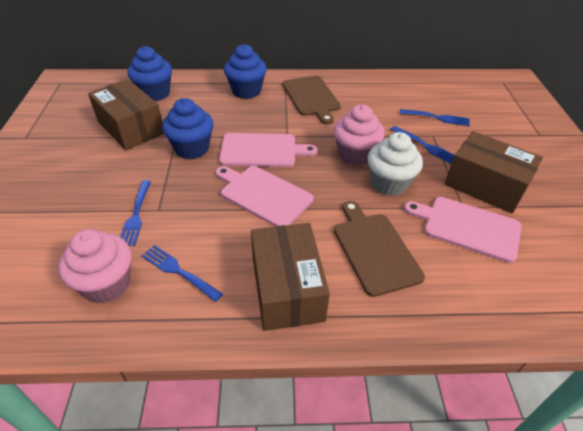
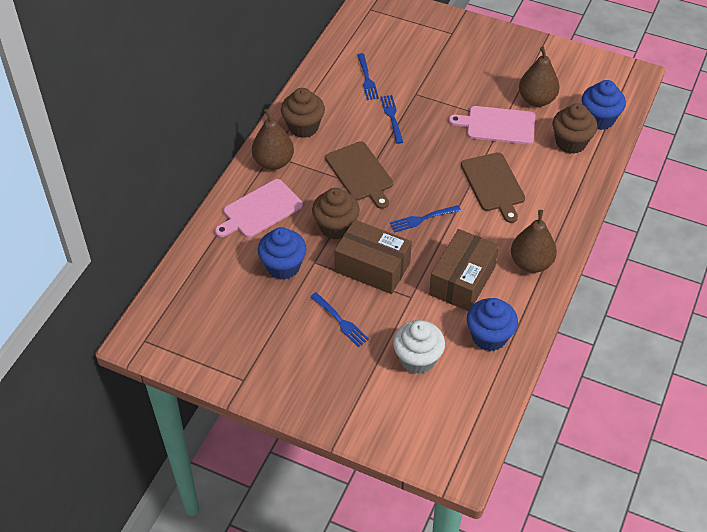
brown box: [88,79,164,150] [251,223,330,331] [444,131,543,214] = 3 -> [334,220,412,294] [429,229,499,311] = 2
brown cupcake: none = 0 -> [281,88,325,138] [312,188,360,240] [553,103,597,154] = 3
brown pear: none = 0 -> [252,109,294,170] [511,210,557,273] [519,46,560,107] = 3
pink cupcake: [58,229,132,303] [333,104,385,165] = 2 -> none = 0
pink cutting board: [216,166,314,227] [219,133,318,167] [404,197,522,263] = 3 -> [215,179,303,238] [449,106,535,145] = 2

